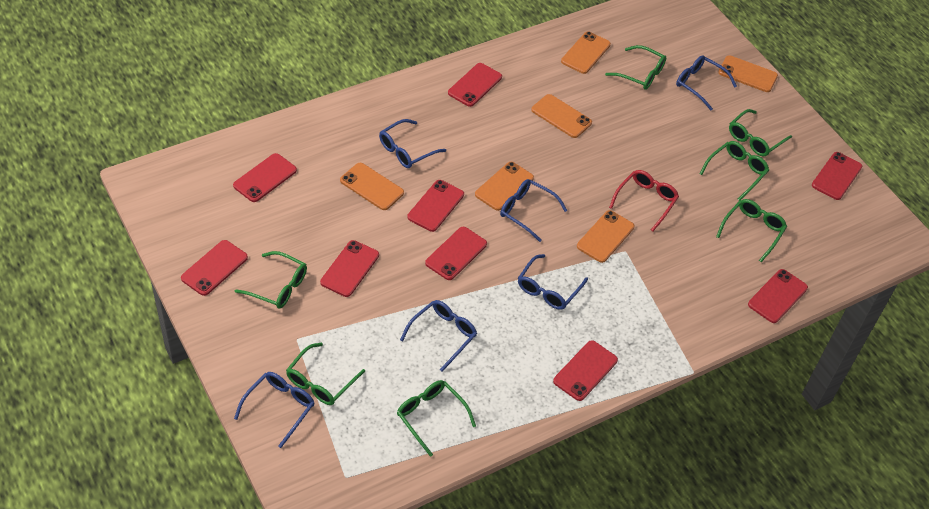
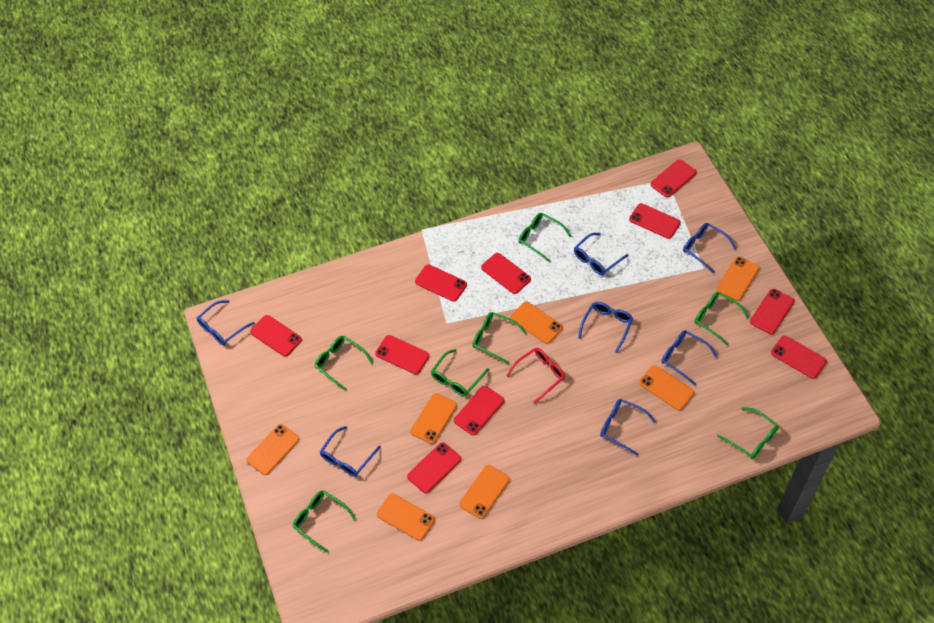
blue glasses: [234,372,315,448] [379,119,446,168] [400,300,477,371] [500,179,568,242] [518,254,588,310] [676,55,737,110] = 6 -> [197,300,255,345] [320,426,381,477] [574,233,629,275] [578,302,633,353] [600,399,656,456] [661,330,717,385] [683,223,737,274] = 7
orange phone: [340,163,404,210] [475,162,534,211] [531,94,592,138] [561,32,611,74] [577,210,634,263] [718,55,778,92] = 6 -> [246,424,299,475] [377,493,435,541] [410,393,457,444] [459,465,510,519] [510,302,563,344] [639,365,694,411] [717,256,760,301] = 7
red phone: [181,240,248,296] [233,153,297,202] [320,240,379,297] [407,180,464,232] [425,227,487,280] [448,63,502,107] [553,340,618,401] [748,269,808,323] [812,152,862,200] = 9 -> [250,315,302,357] [375,335,429,374] [407,442,461,493] [415,264,467,302] [454,386,504,435] [481,253,531,294] [629,203,681,239] [650,159,697,198] [750,289,794,334] [771,335,827,379] = 10

